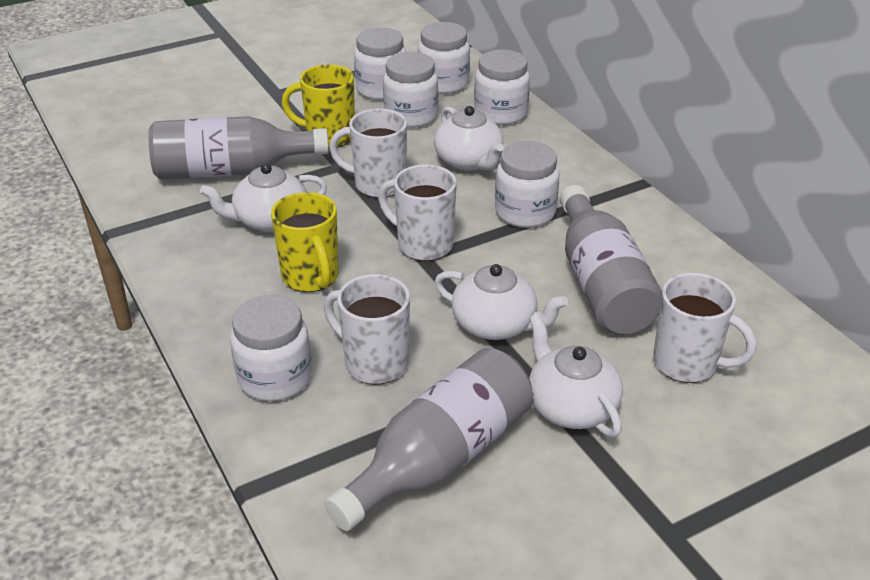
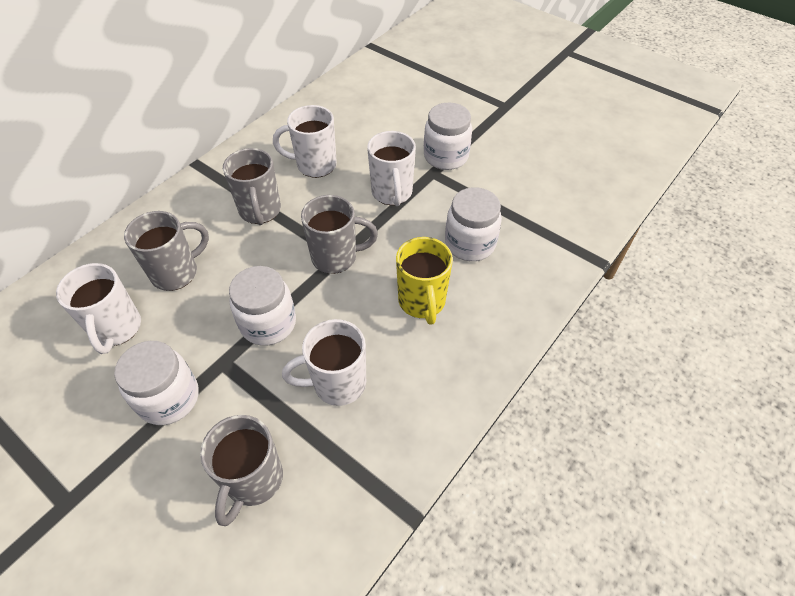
grey bottle: [148,116,329,180] [324,348,533,531] [560,185,662,335] = 3 -> none = 0
grey mug: none = 0 -> [124,211,209,291] [200,415,283,526] [223,148,281,225] [301,195,378,274] = 4
white jar: [230,295,312,401] [354,27,406,100] [383,52,438,128] [418,22,470,94] [474,50,530,125] [495,141,560,228] = 6 -> [114,341,199,425] [229,266,296,346] [424,103,472,170] [445,187,502,261] = 4
white teapot: [200,163,327,232] [434,106,504,171] [434,264,568,340] [529,314,623,437] = 4 -> none = 0
yellow mug: [271,192,339,292] [282,64,355,148] = 2 -> [396,237,453,325] = 1

